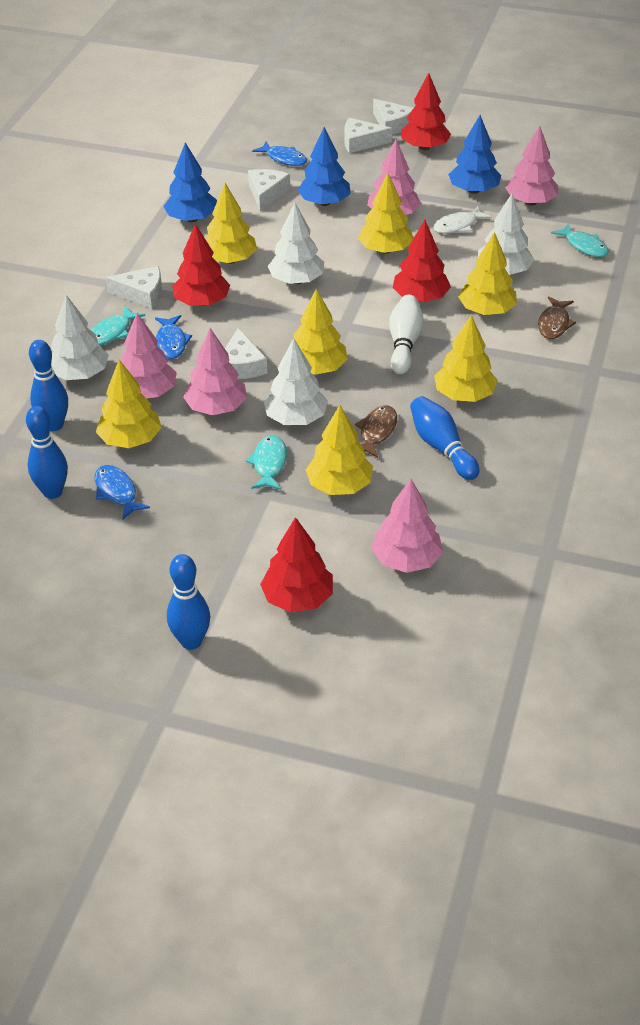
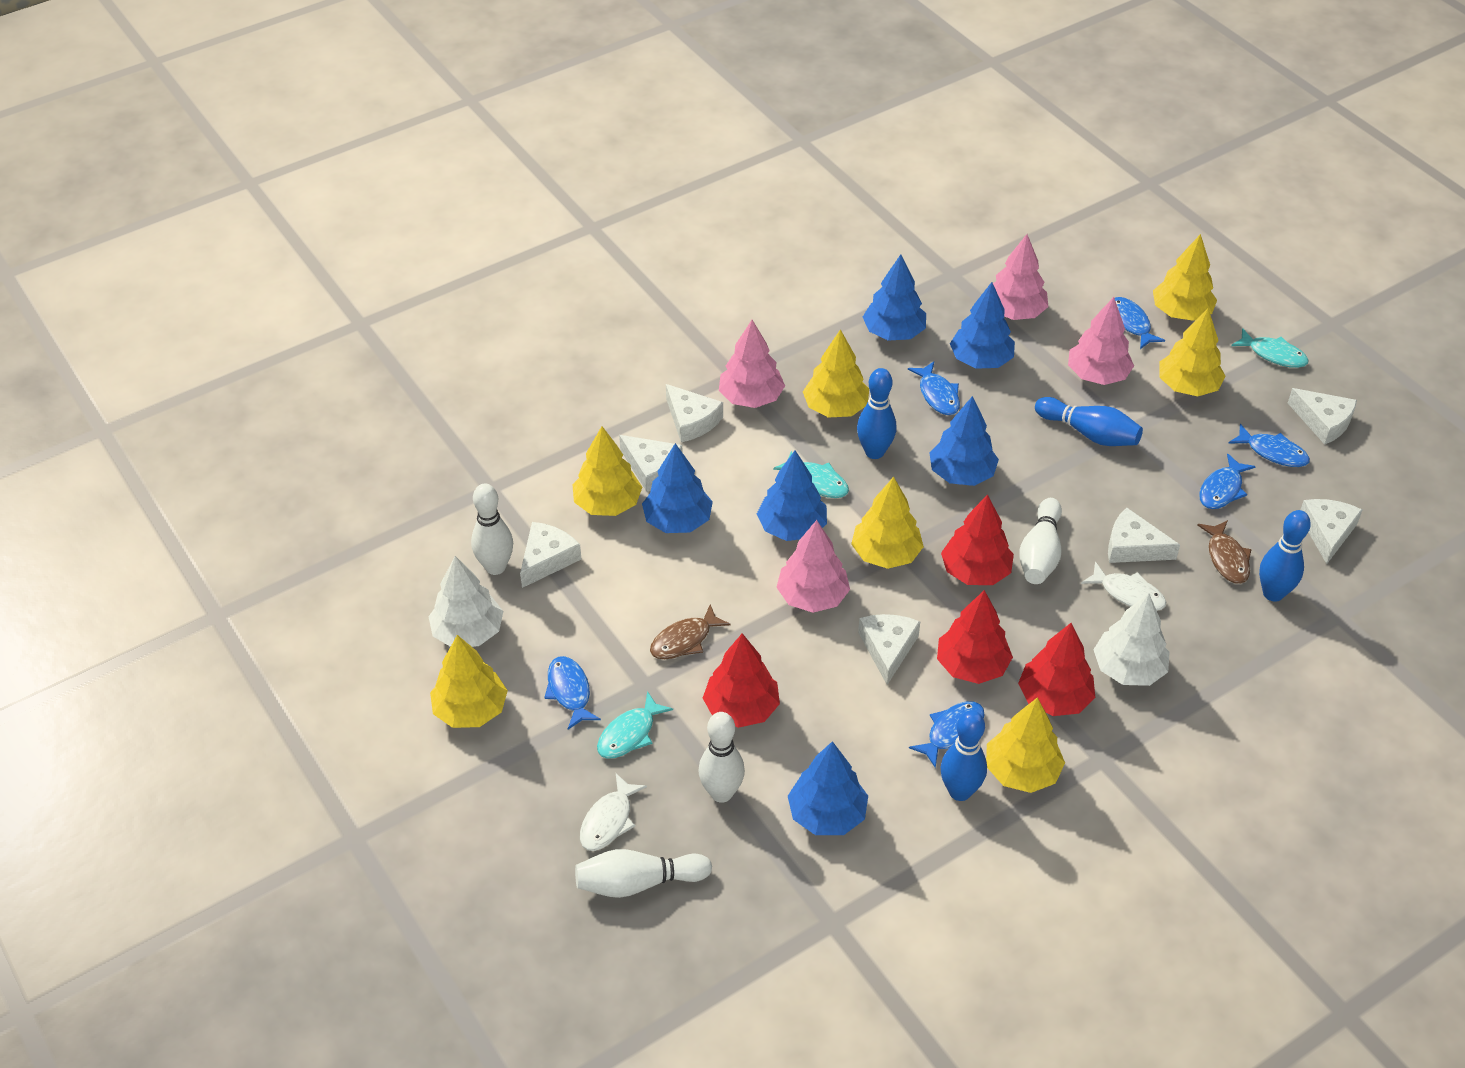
blue fish: [95,465,150,520] [155,315,192,359] [252,142,307,166] = 3 -> [544,656,601,730] [908,362,960,415] [909,701,985,768] [1115,297,1165,349] [1199,454,1256,509] [1228,424,1310,467] = 6
blue tree: [163,142,217,222] [298,127,351,206] [448,115,501,194] = 3 -> [642,443,713,533] [757,450,827,541] [788,741,868,835] [863,254,926,341] [929,396,999,486] [950,282,1015,369] = 6
pink tree: [120,313,177,398] [183,328,247,415] [367,139,421,215] [371,479,443,573] [505,126,558,206] = 5 -> [719,320,785,408] [776,520,850,613] [993,234,1048,320] [1068,297,1134,385] = 4
white bowling pin: [389,295,424,374] = 1 -> [471,483,513,575] [575,849,712,898] [698,712,745,803] [1019,498,1062,584] = 4
white cheese: [106,266,162,309] [225,328,268,379] [248,169,290,211] [345,118,392,153] [373,99,413,135] = 5 -> [520,522,582,588] [619,435,683,492] [666,384,723,442] [858,614,920,685] [1108,508,1180,563] [1288,388,1357,445] [1300,499,1363,564] = 7
white fish: [433,206,492,234] = 1 -> [580,774,647,851] [1081,562,1166,611] = 2
white tree: [51,295,109,380] [264,338,328,425] [268,203,324,284] [478,194,534,275] = 4 -> [428,556,503,647] [1093,593,1170,686] = 2

